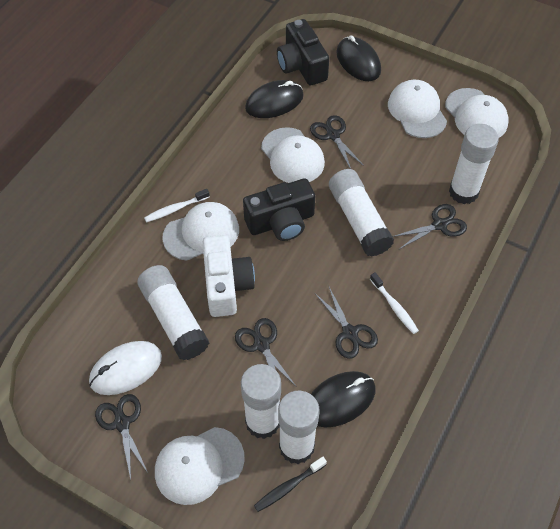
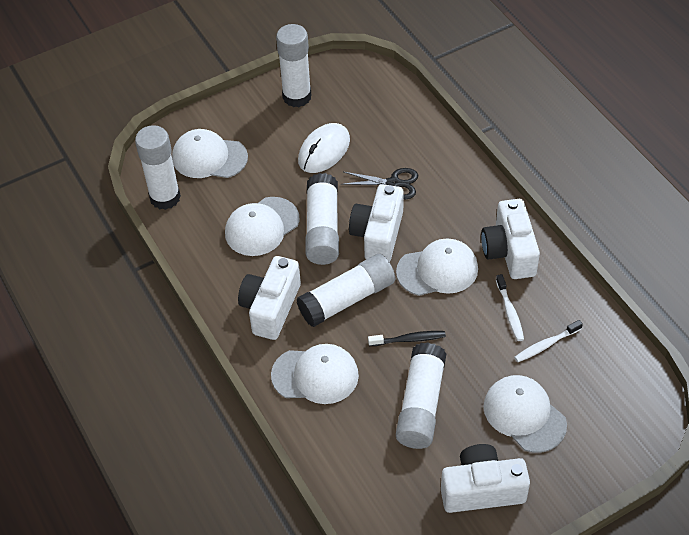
black camera: [243,178,315,241] [277,19,329,85] = 2 -> none = 0
black mouse: [245,80,304,118] [311,371,375,428] [336,35,381,81] = 3 -> none = 0
black scissors: [95,394,148,479] [235,318,297,387] [310,115,364,169] [316,287,378,359] [392,204,467,249] = 5 -> [343,168,418,199] = 1
white camera: [203,235,255,317] = 1 -> [238,256,301,340] [349,184,404,262] [441,444,530,513] [481,199,540,279] = 4

